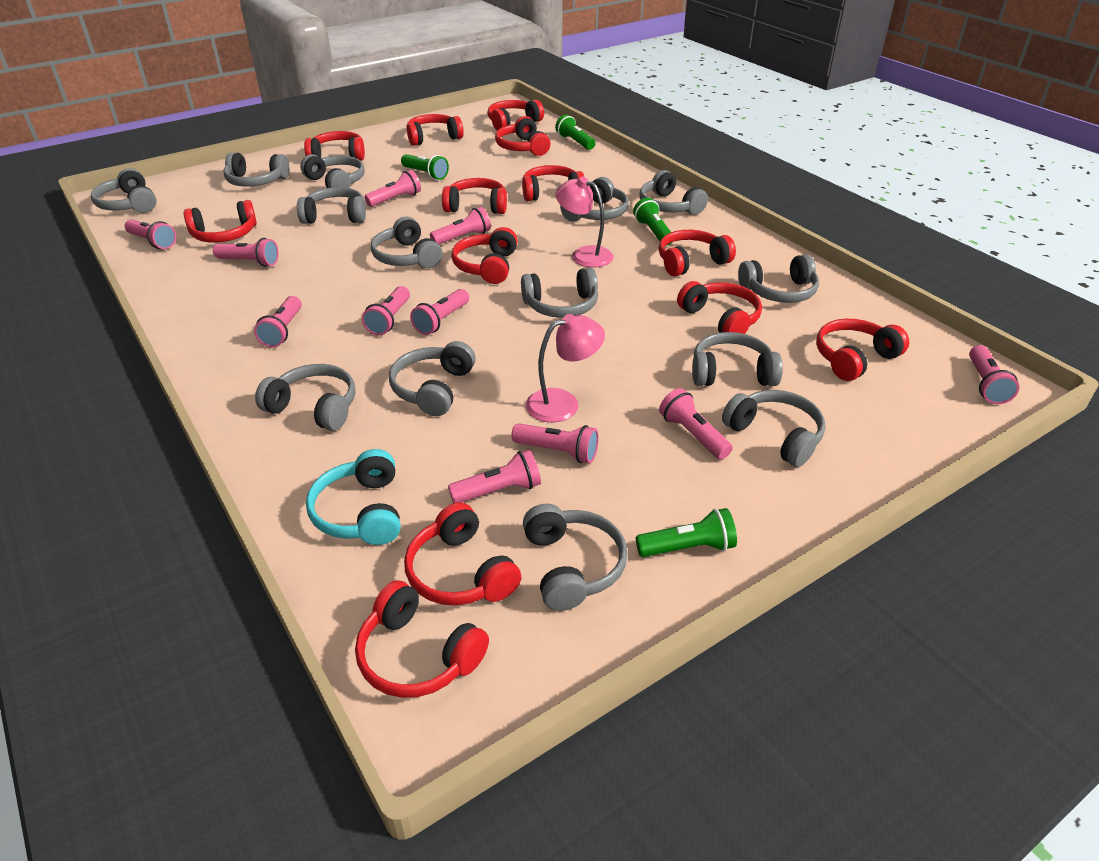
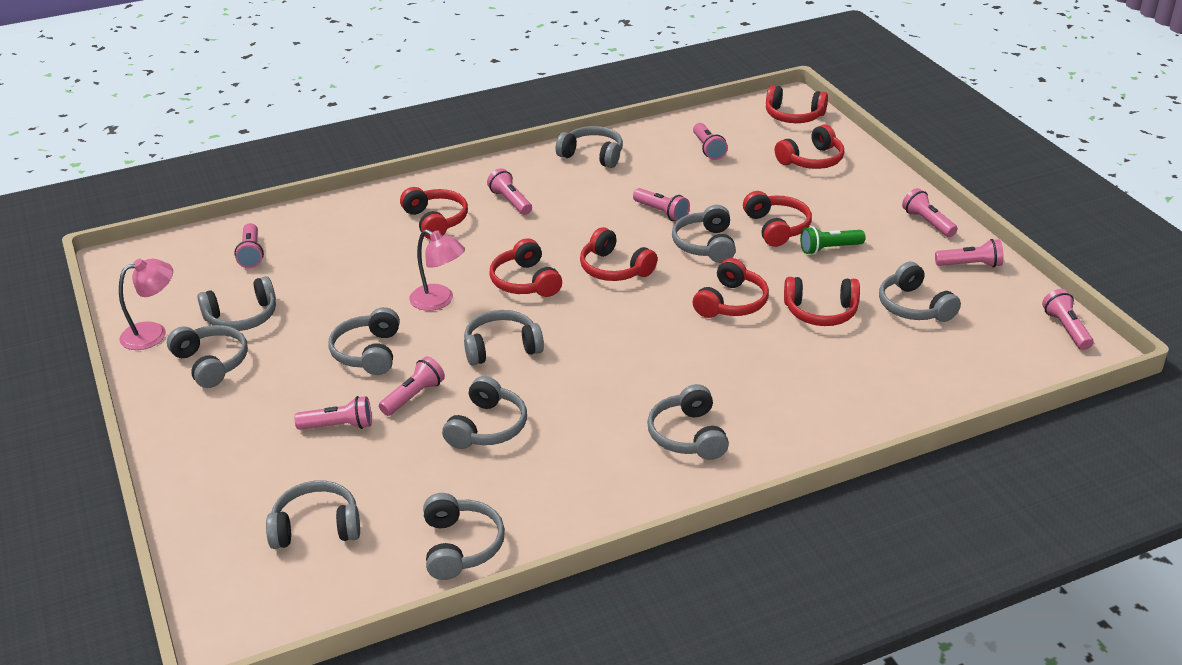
green flashlight: [401,154,449,180] [555,115,595,150] [633,198,672,245] [636,508,737,557] = 4 -> [800,226,865,255] = 1
grey headphones: [91,168,157,213] [224,152,289,187] [255,364,355,431] [297,187,366,224] [300,154,365,188] [371,217,442,268] [389,341,476,416] [521,268,598,318] [523,504,628,611] [560,177,629,222] [640,170,708,215] [692,332,783,386] [722,390,826,467] [738,254,819,303] = 14 -> [167,325,248,388] [197,276,276,331] [266,480,360,549] [328,307,400,375] [423,493,505,580] [442,376,527,449] [464,310,544,365] [556,126,623,168] [647,384,729,460] [672,205,736,263] [879,262,961,322] = 11
pink flashlight: [125,219,176,249] [213,238,279,267] [254,296,302,348] [362,286,410,335] [365,170,421,207] [410,289,469,335] [430,207,491,245] [448,450,541,503] [512,423,599,463] [659,388,733,459] [969,345,1019,404] = 11 -> [234,223,264,268] [294,396,372,430] [379,356,445,416] [487,168,532,215] [633,188,690,221] [693,123,728,160] [902,188,957,237] [935,239,1004,268] [1042,289,1093,350] = 9
red headphones: [184,200,257,243] [304,131,365,161] [355,580,489,698] [404,502,521,606] [406,114,464,146] [442,178,507,214] [451,227,518,284] [487,100,544,131] [495,116,551,156] [522,165,584,201] [659,230,736,277] [677,281,762,334] [816,319,909,381] = 13 -> [400,187,468,239] [489,238,562,297] [580,227,658,281] [693,258,769,318] [743,191,812,247] [766,85,828,123] [775,125,844,169] [784,277,860,326] = 8
turquoise headphones: [306,449,401,545] = 1 -> none = 0

